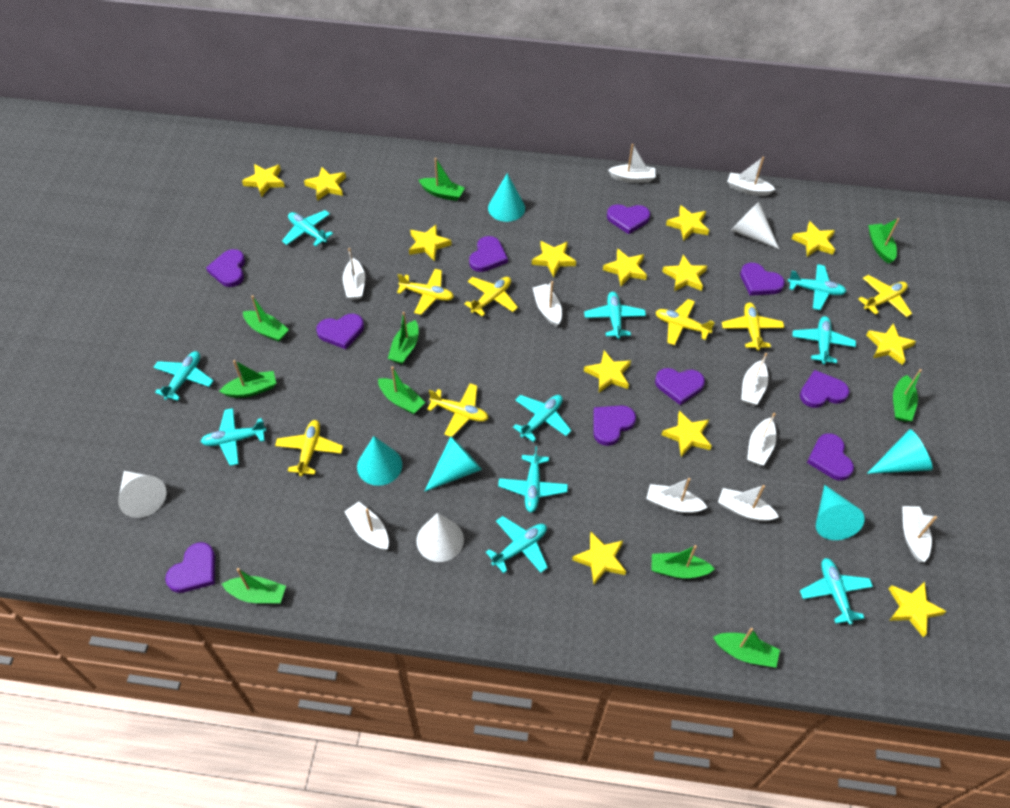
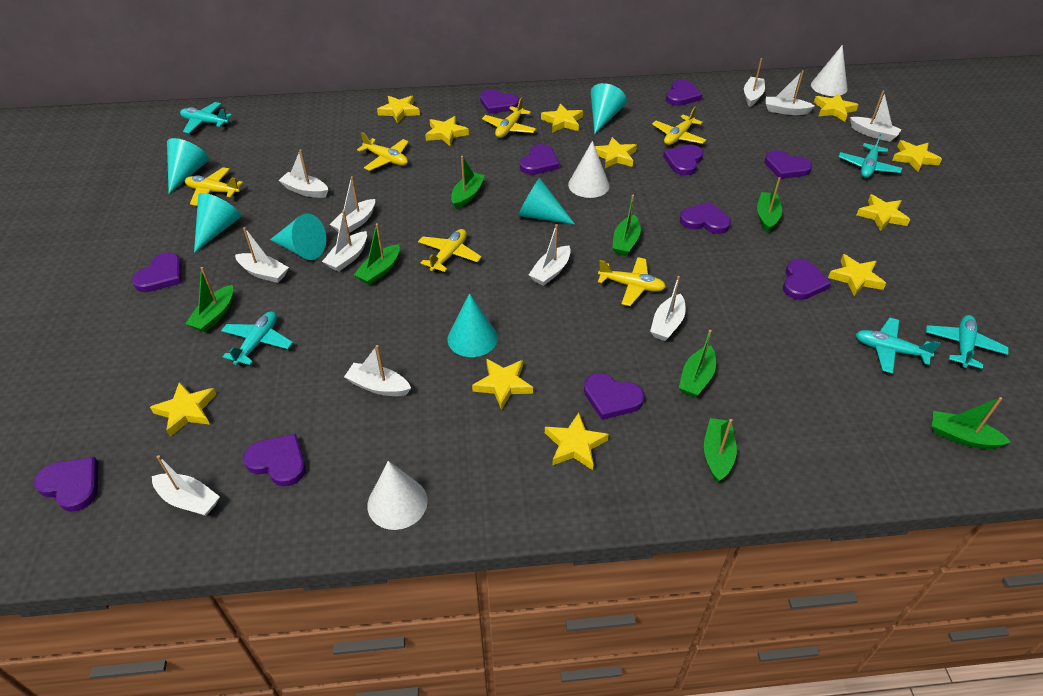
green boat: [219,360,276,398] [222,568,286,604] [243,295,289,342] [378,366,425,414] [388,312,419,364] [419,158,465,201] [651,545,714,578] [713,628,780,668] [868,218,899,264] [893,369,922,422] = 10 -> [185,267,233,332] [354,223,400,285] [451,156,485,209] [612,195,641,256] [679,330,716,397] [704,418,737,482] [757,177,782,232] [932,397,1011,449] = 8
purple heart: [165,542,215,593] [206,249,245,287] [316,314,364,349] [469,236,508,272] [593,405,636,446] [607,204,650,234] [655,368,705,405] [740,263,785,296] [800,370,849,408] [807,433,854,481] = 10 -> [34,457,98,512] [132,252,182,292] [243,434,306,486] [480,89,519,114] [520,144,560,175] [584,373,644,420] [663,145,703,176] [666,79,702,106] [680,202,731,234] [765,150,812,179] [783,259,831,300] = 11
turquoise cone: [357,436,402,486] [424,436,482,492] [488,173,525,222] [816,485,865,540] [867,429,933,474] = 5 -> [167,138,209,194] [194,193,241,253] [270,213,326,260] [448,293,498,357] [518,178,575,225] [591,83,627,134] = 6
turquoise plane: [153,351,214,401] [201,408,267,466] [282,210,333,246] [486,516,548,573] [498,446,568,512] [513,395,571,442] [584,292,646,339] [788,264,847,310] [792,316,856,364] [800,558,873,625] = 10 -> [180,102,232,133] [221,311,293,365] [839,134,902,178] [856,318,941,374] [926,315,1009,369] = 5
white boat: [343,248,365,300] [344,502,389,550] [533,281,562,327] [608,144,655,183] [646,478,708,513] [718,485,779,521] [727,157,776,196] [741,353,768,405] [747,413,776,466] [902,506,937,562] = 10 -> [152,455,220,516] [235,227,289,283] [279,149,328,198] [322,210,367,272] [330,176,375,233] [344,345,411,396] [529,224,571,286] [650,276,686,341] [744,58,765,107] [766,70,815,115] [850,90,902,142] = 11
yellow plane: [275,420,343,476] [397,269,454,315] [427,383,489,437] [464,277,518,317] [656,299,714,345] [722,302,784,351] [858,275,912,317] = 7 -> [185,167,243,206] [357,132,409,171] [418,229,482,272] [482,97,536,138] [598,257,666,306] [652,107,706,145] = 6
yellow star: [242,164,285,197] [304,167,346,201] [409,224,452,261] [532,241,576,277] [572,532,626,585] [584,350,631,393] [603,248,647,286] [662,255,707,291] [662,411,712,457] [666,205,709,241] [792,221,835,257] [866,323,916,365] [889,582,947,637] = 13 -> [150,382,217,437] [377,96,420,124] [425,116,469,146] [472,359,533,410] [541,104,583,133] [545,413,609,470] [595,137,637,168] [814,93,858,121] [828,254,886,296] [856,194,910,231] [892,140,942,172] = 11

